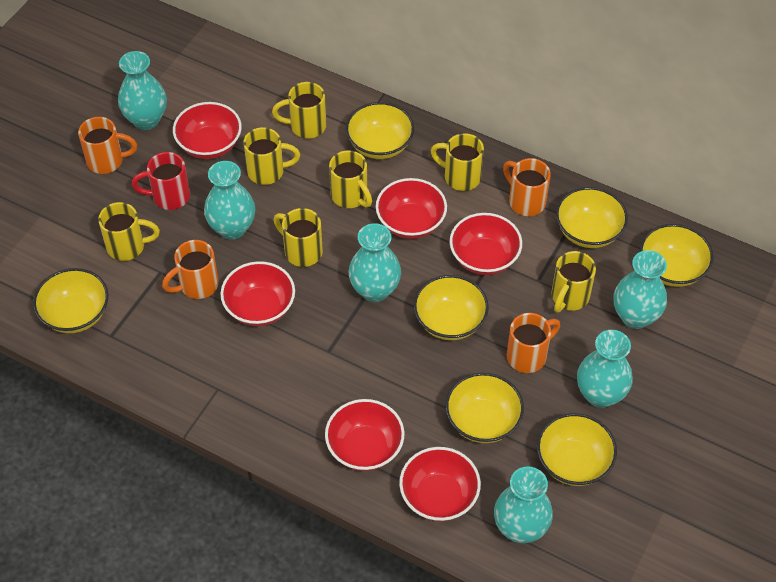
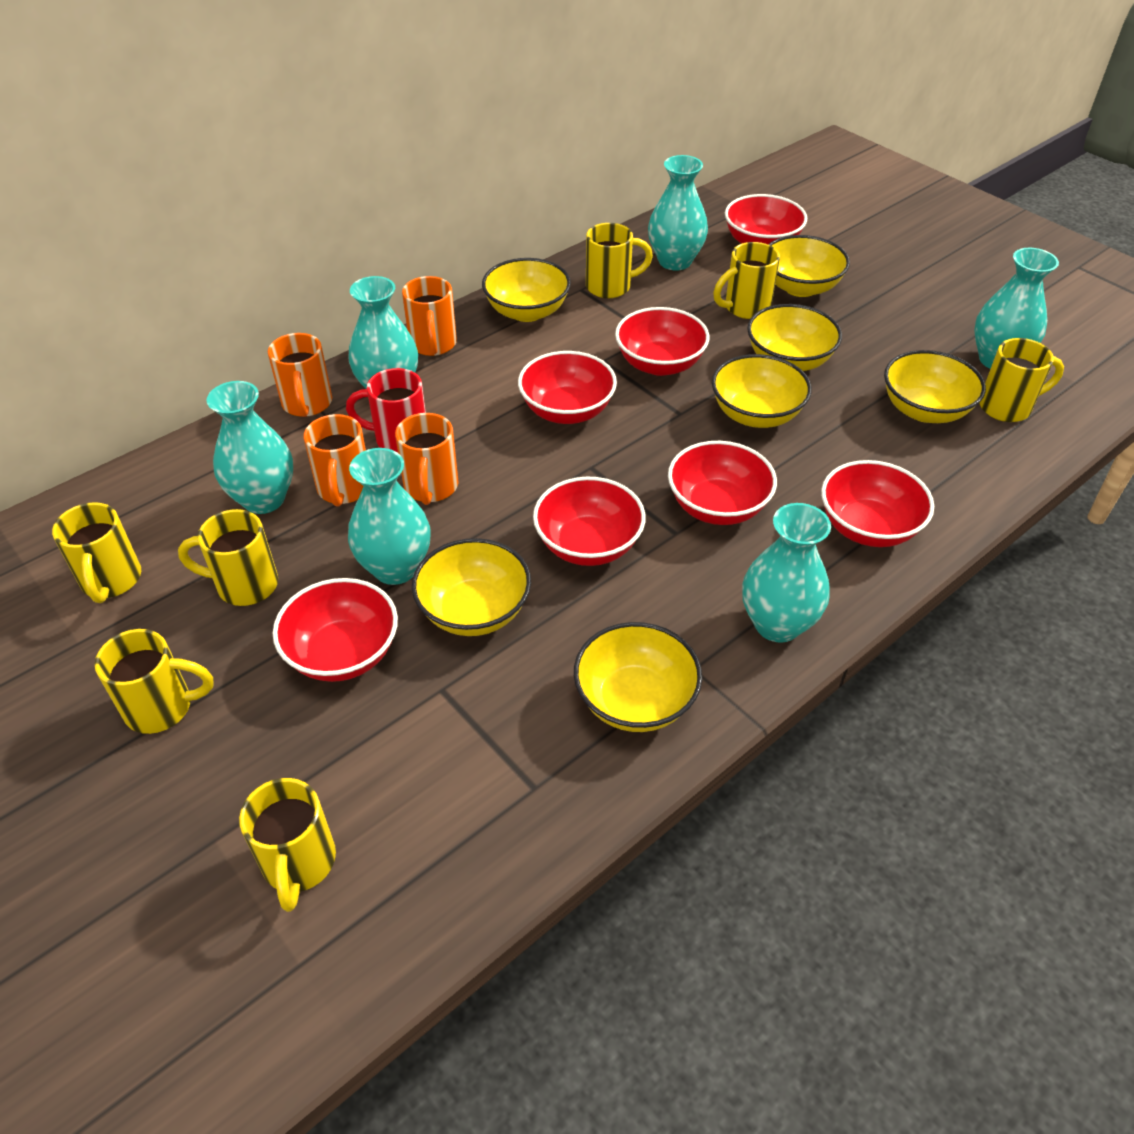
red bowl: [173,102,242,159] [220,261,295,326] [325,399,405,471] [376,178,447,239] [399,447,481,522] [450,213,522,275] = 6 -> [273,578,398,682] [518,351,617,424] [533,477,646,566] [615,307,710,376] [668,441,777,525] [725,194,807,244] [821,460,934,547] = 7

